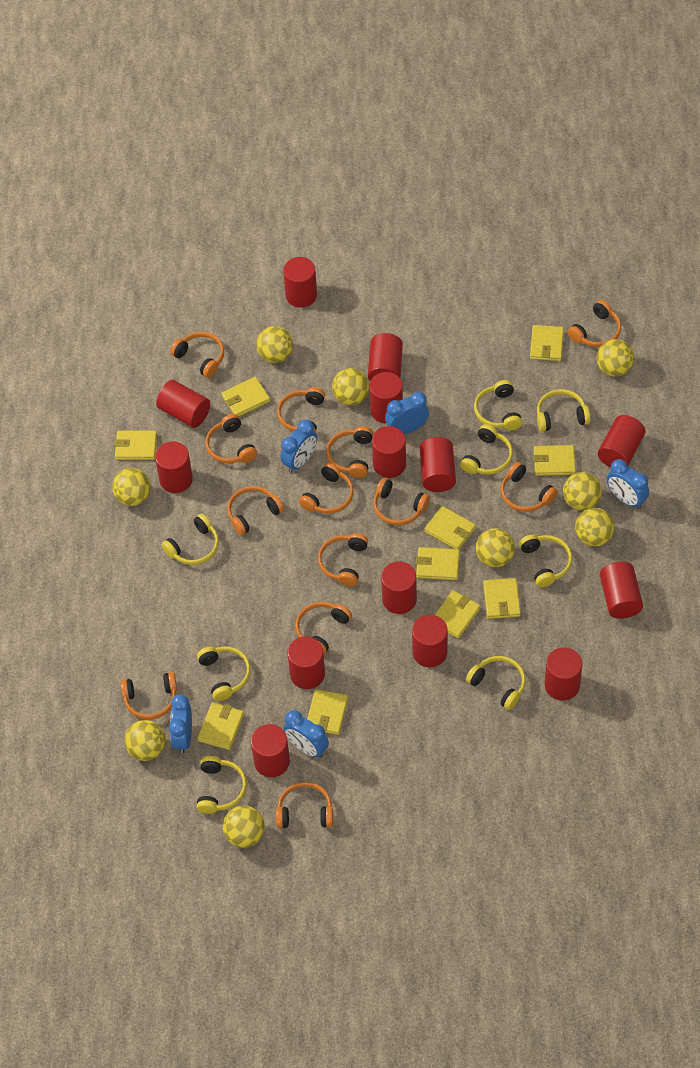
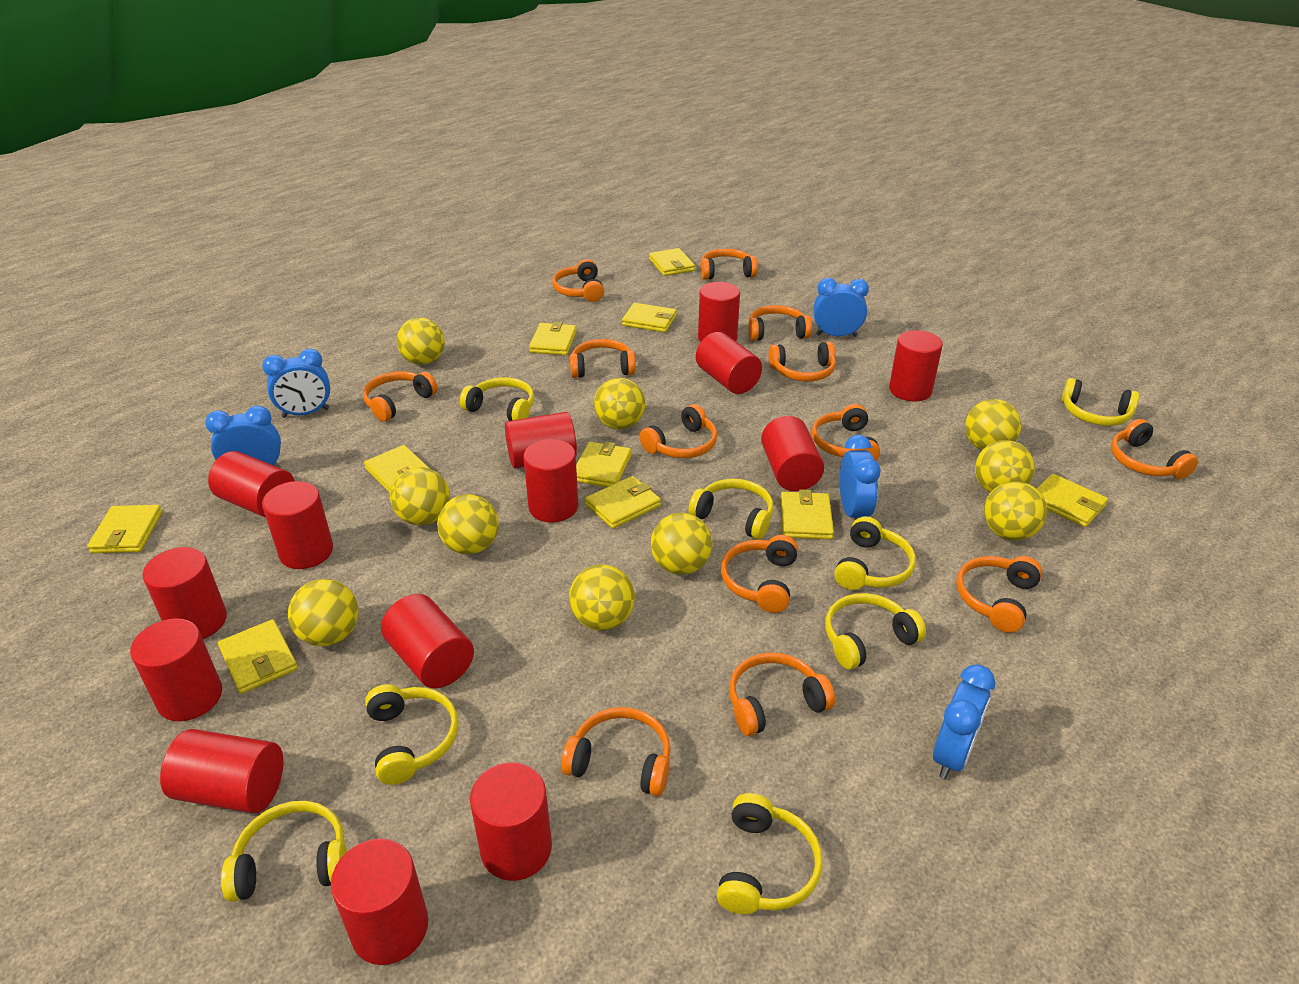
yellow ball: [112,468,151,506] [124,720,165,761] [223,805,265,848] [256,326,293,363] [332,368,369,405] [476,528,515,567] [563,472,602,510] [575,508,614,547] [597,339,634,376] = 9 -> [288,579,359,646] [390,467,450,526] [397,317,445,365] [437,494,499,555] [569,564,635,631] [594,378,645,429] [651,513,713,575] [965,399,1021,450] [975,440,1035,493] [984,481,1047,541] = 10

